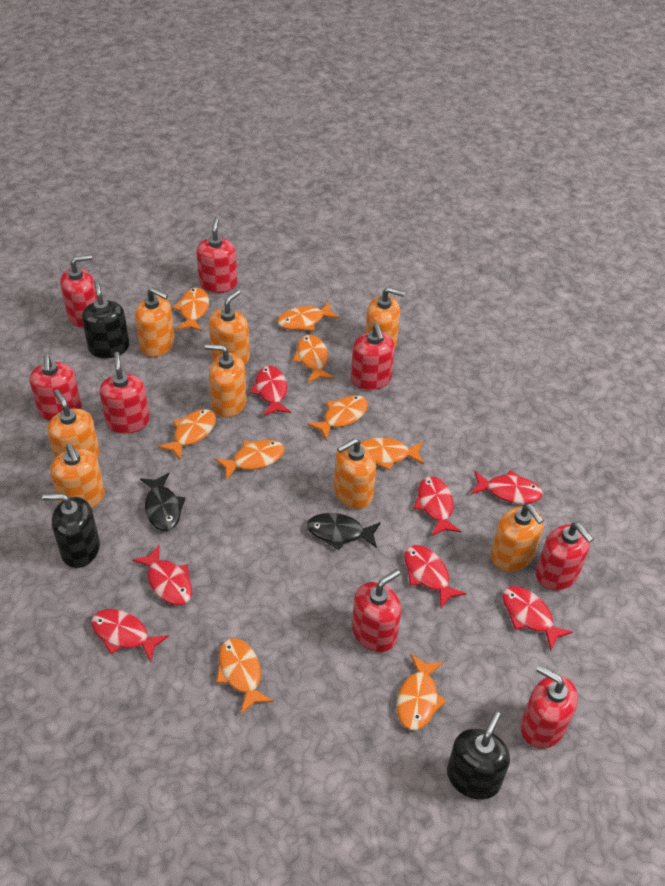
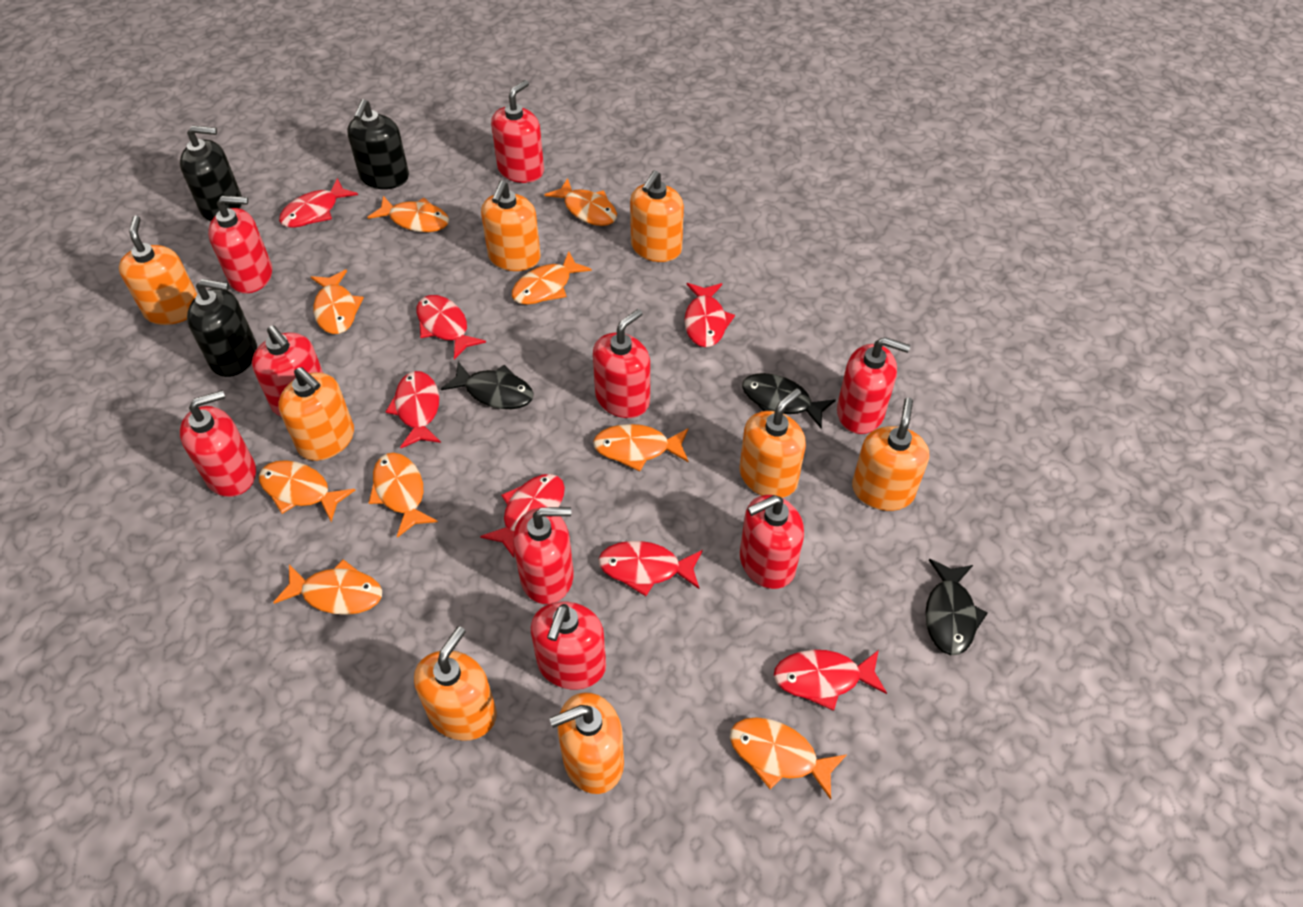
black fish: [140,473,186,531] [307,513,381,550] = 2 -> [441,362,534,409] [742,373,836,429] [925,559,988,655] = 3
red soap dispenser: [29,355,82,421] [60,254,97,328] [99,352,150,434] [197,217,238,293] [351,324,395,390] [352,569,401,652] [521,665,578,749] [536,523,593,590] = 8 -> [180,390,256,497] [208,196,272,294] [252,326,323,417] [491,80,544,183] [513,507,574,604] [531,601,606,690] [593,309,650,418] [740,495,804,589] [837,337,910,434] = 9

